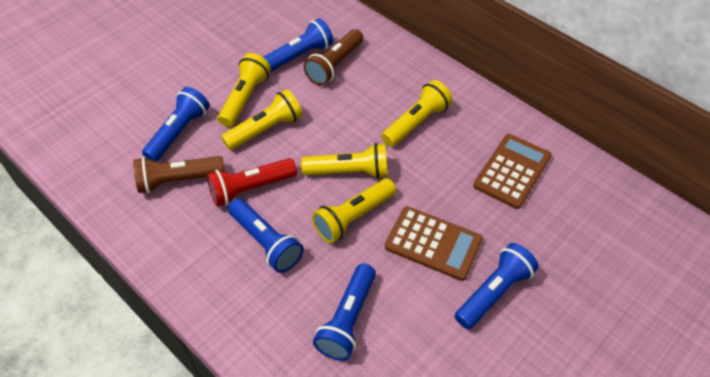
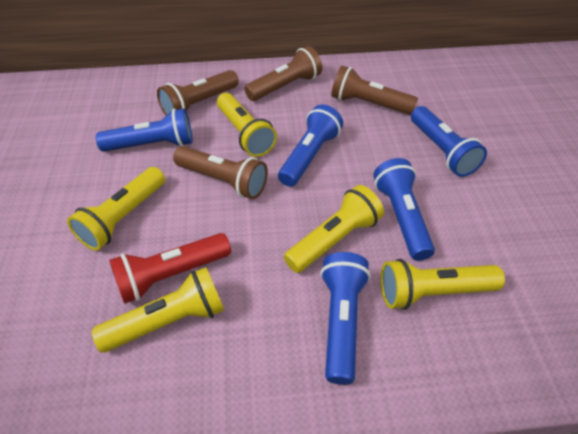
brown calculator: [385,206,483,281] [473,134,552,209] = 2 -> none = 0
brown flashlight: [133,156,225,193] [304,29,363,85] = 2 -> [157,70,239,115] [173,146,268,199] [244,46,322,101] [331,66,418,115] = 4

